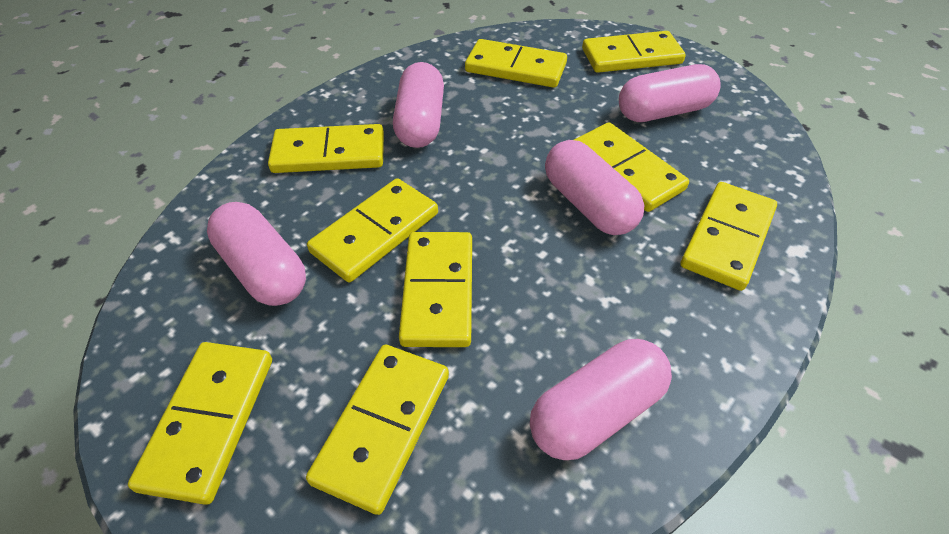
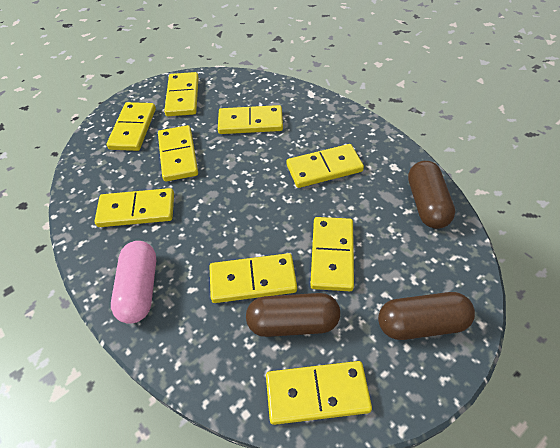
brown capsule: none = 0 -> [246,293,340,337] [378,292,475,340] [408,161,455,229] = 3
pink capsule: [207,202,306,306] [393,62,444,148] [530,339,672,460] [545,140,644,235] [619,64,721,122] = 5 -> [111,241,156,324] = 1

